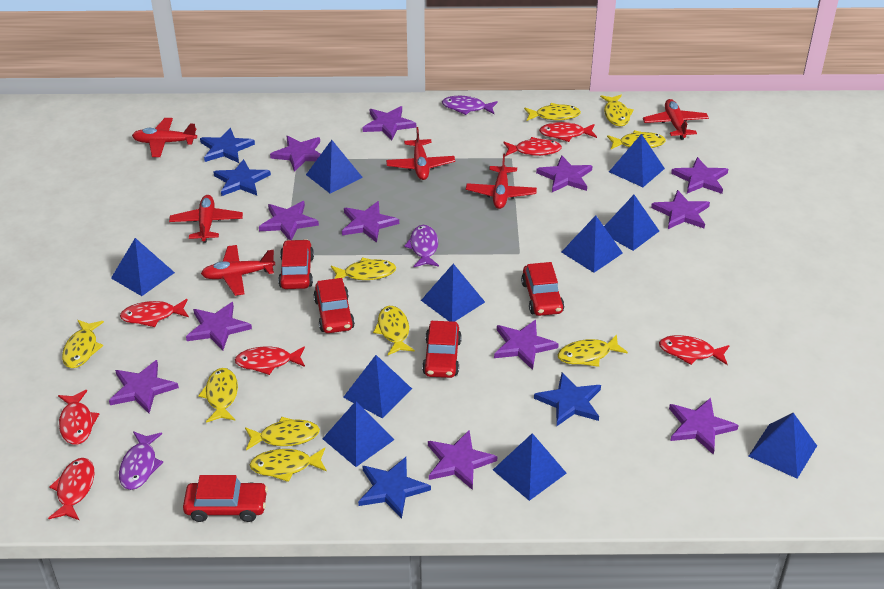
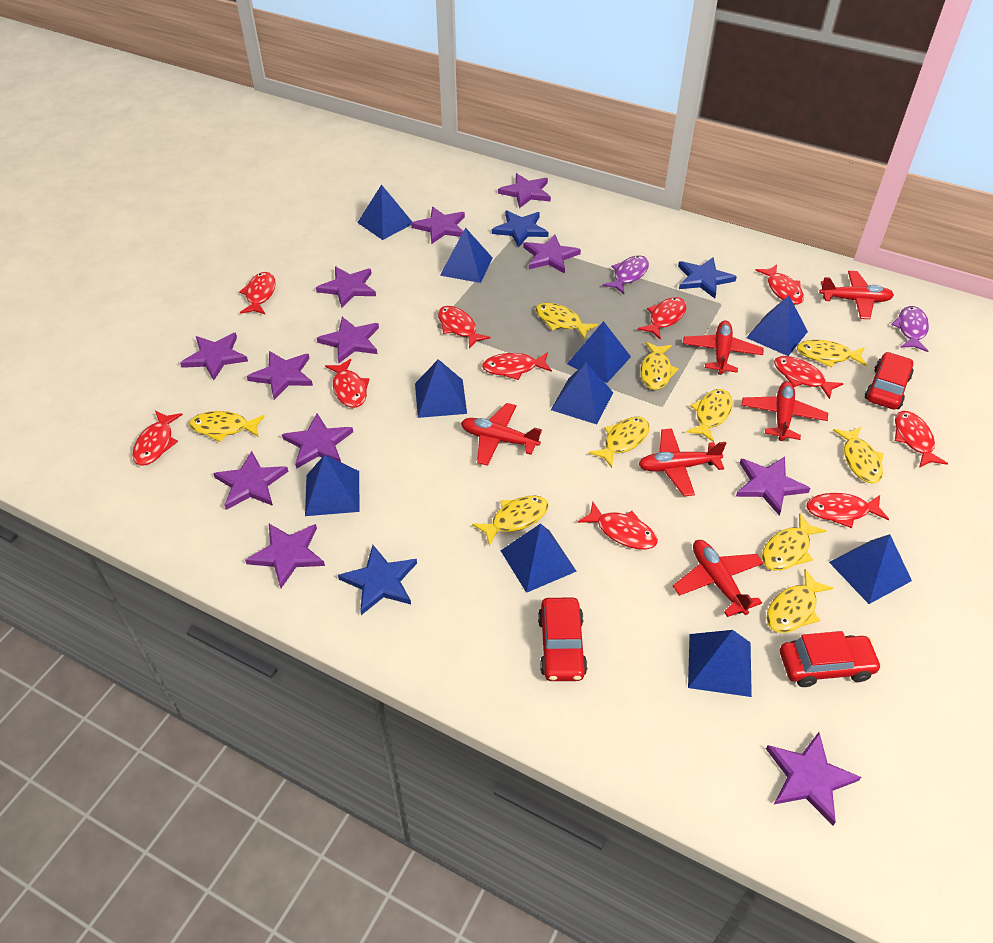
blue star: [200,128,255,163] [214,159,271,196] [358,457,431,519] [534,373,601,427] = 4 -> [338,545,417,615] [492,210,549,248] [678,257,737,298] = 3
purple fish: [119,431,163,490] [404,225,439,267] [442,96,498,115] = 3 -> [603,255,649,294] [891,306,929,352] = 2
red car: [183,475,268,522] [278,239,314,289] [313,278,355,333] [422,321,462,378] [521,262,564,316] = 5 -> [538,598,587,681] [780,631,882,687] [865,352,914,410] = 3
red fish: [48,458,94,520] [58,390,99,445] [120,299,189,327] [235,346,305,375] [503,137,562,156] [539,122,597,142] [659,335,730,365] = 7 -> [132,411,183,466] [239,272,276,315] [325,359,369,408] [438,306,491,349] [482,352,552,380] [578,502,658,550] [638,297,686,340] [755,265,804,305] [774,356,844,399] [807,493,889,528] [895,411,948,468] = 11

